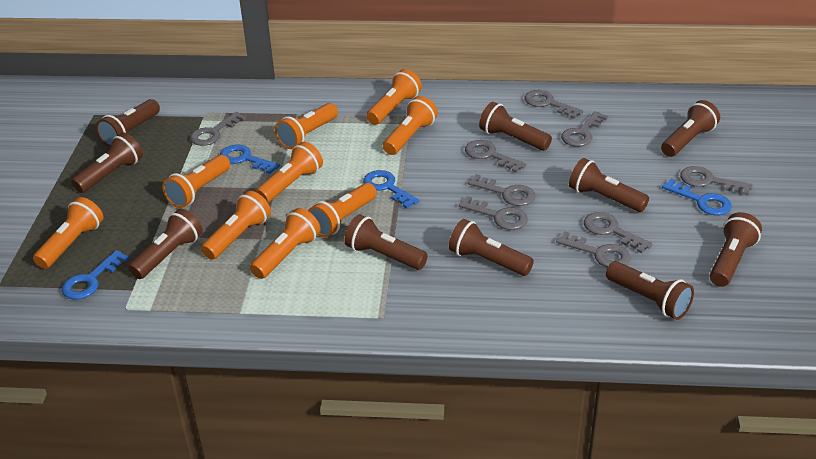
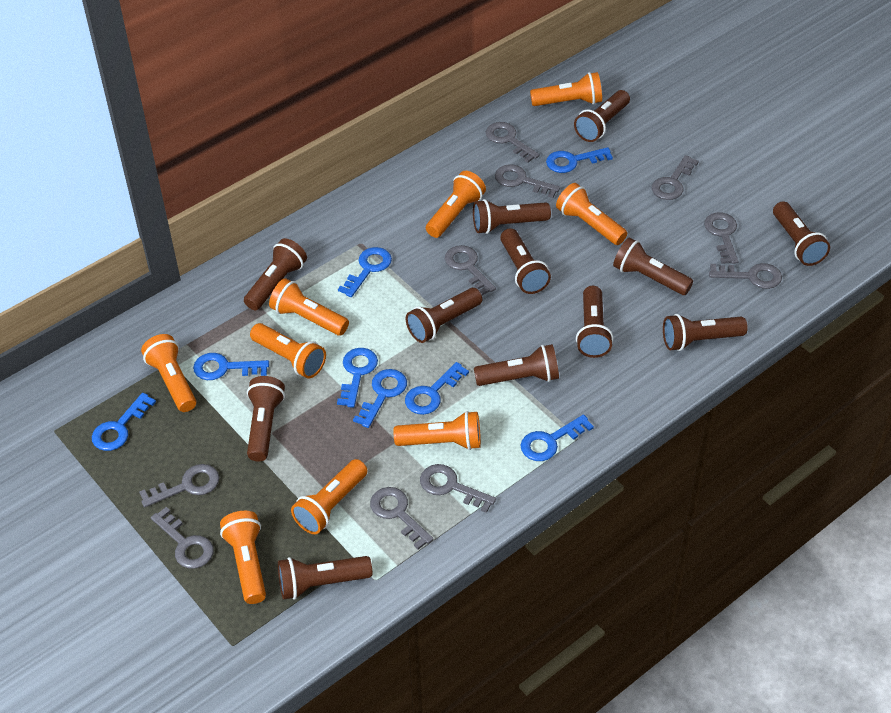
blue key: [62,250,129,300] [220,144,280,174] [363,170,419,209] [662,179,732,215] = 4 -> [92,393,156,451] [193,353,269,380] [337,348,378,408] [338,247,392,297] [353,369,407,428] [405,362,469,415] [521,414,594,461] [546,147,613,173] = 8
brown flashlight: [71,133,143,193] [96,99,160,147] [128,208,203,279] [344,214,428,270] [449,219,534,276] [479,102,552,151] [569,158,649,212] [606,261,694,320] [661,100,720,157] [710,212,762,287] = 10 -> [244,238,307,310] [247,376,285,462] [278,556,372,600] [406,288,482,343] [473,199,551,234] [474,344,559,386] [500,228,551,294] [574,90,630,142] [576,286,613,358] [613,238,693,295] [663,314,748,351] [773,201,830,266] = 12
grey key: [190,112,246,146] [459,196,528,230] [465,140,526,173] [468,174,535,206] [525,90,583,119] [556,231,631,268] [561,111,608,147] [584,212,652,253] [680,166,753,195] = 9 -> [139,464,219,507] [151,507,214,569] [370,487,434,550] [420,464,496,513] [445,245,496,295] [486,122,540,163] [495,164,560,198] [652,155,699,200] [704,213,738,264] [709,263,782,289] = 10

